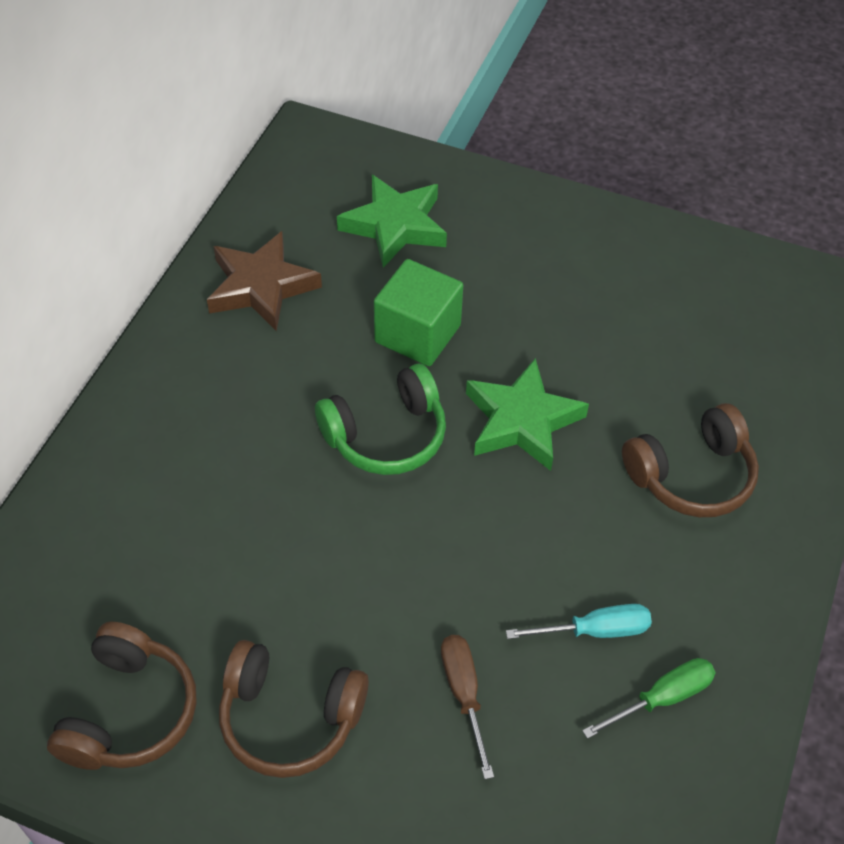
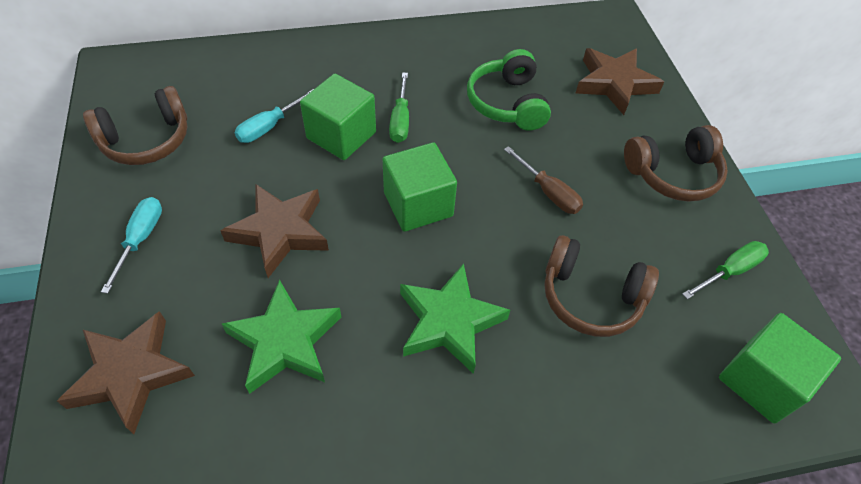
brown star: [207,231,322,331] = 1 -> [57,311,195,434] [220,184,329,278] [576,48,664,115] = 3
green cube: [374,259,463,366] = 1 -> [300,74,376,160] [383,142,457,232] [719,313,841,424] = 3
green screwdriver: [582,658,716,739] = 1 -> [389,72,409,143] [682,241,769,299] = 2
turquoise screwdriver: [506,604,652,639] = 1 -> [101,197,162,294] [235,89,314,143] = 2

